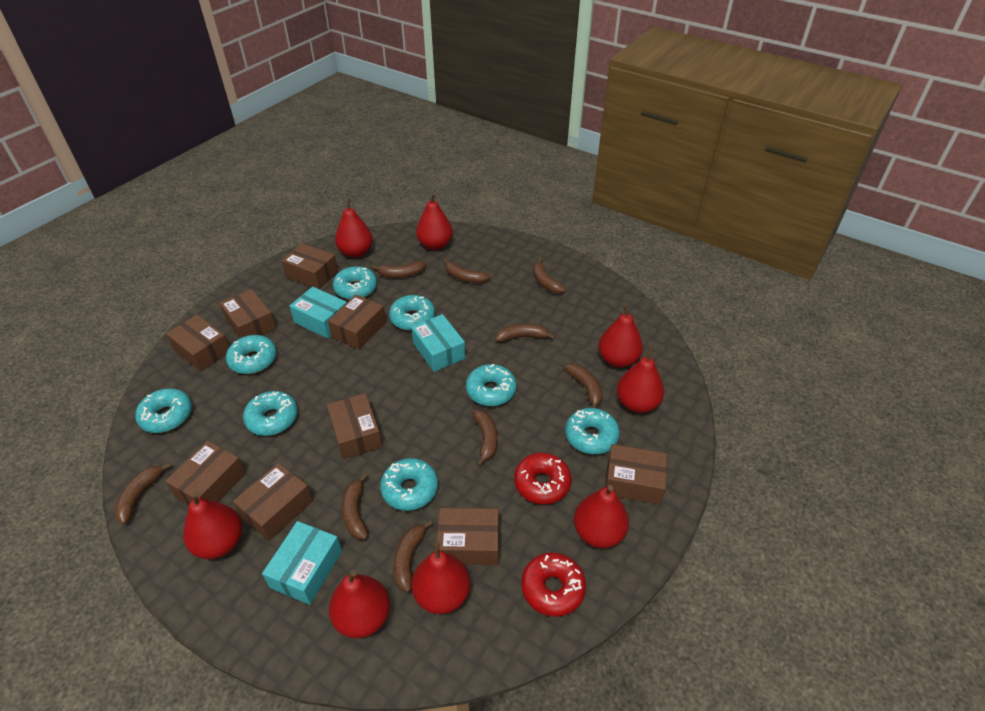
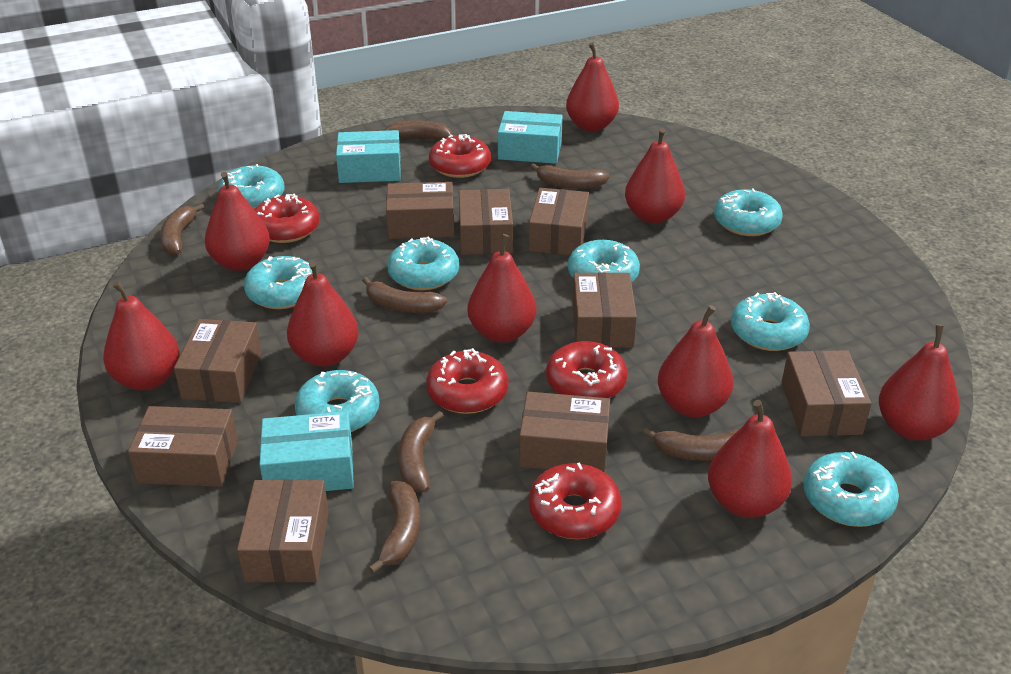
brown banana: [114,462,171,524] [342,473,368,540] [372,261,426,278] [393,520,433,593] [444,259,491,283] [472,410,498,467] [495,324,555,342] [533,258,566,293] [564,364,603,408] = 9 -> [160,203,204,255] [362,277,447,313] [368,481,420,574] [384,120,455,141] [398,411,444,492] [530,163,610,189] [643,428,739,461] = 7
red donut: [514,453,572,504] [521,552,586,617] = 2 -> [255,194,320,243] [426,348,508,414] [429,134,491,178] [529,463,621,539] [546,341,628,398] = 5
red pear: [183,492,242,559] [329,570,390,638] [335,198,373,258] [412,542,470,614] [416,193,453,250] [574,485,629,548] [599,304,643,368] [617,347,664,413] = 8 -> [103,281,179,390] [205,172,270,271] [287,261,359,367] [468,234,536,343] [566,42,619,131] [625,128,685,223] [658,305,734,417] [708,400,792,518] [879,324,960,441] = 9

